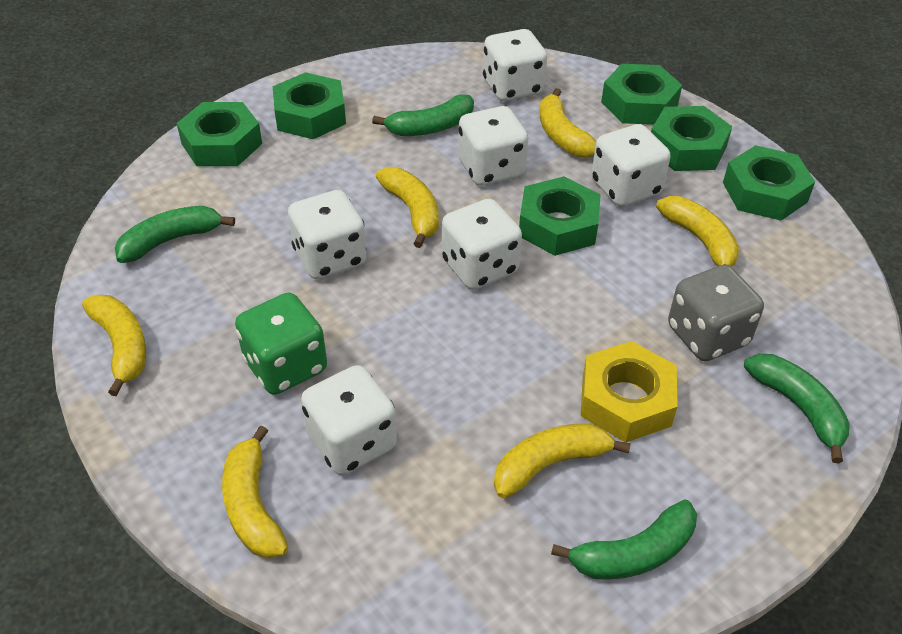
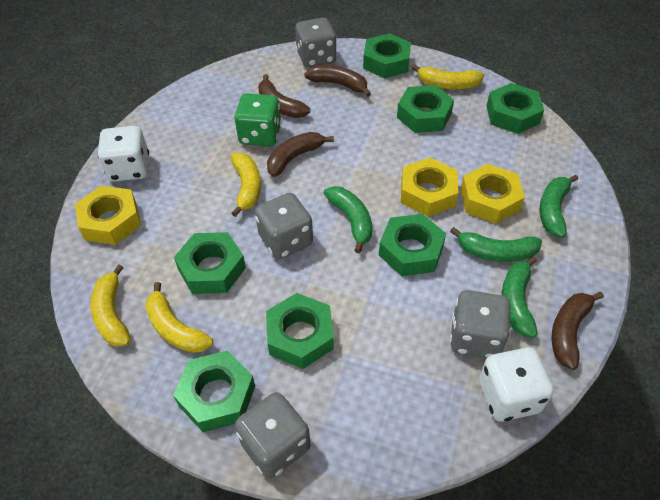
brown banana: none = 0 -> [258,74,310,118] [267,132,334,177] [304,65,371,97] [552,292,604,370] = 4
green nut: [177,102,262,166] [273,72,346,139] [519,176,601,256] [601,64,682,125] [651,106,732,171] [723,145,815,220] = 6 -> [173,351,255,432] [174,232,246,294] [266,293,334,369] [363,33,411,79] [379,214,446,276] [397,85,454,133] [487,83,544,134] = 7
grey dice: [668,265,764,361] = 1 -> [235,392,310,478] [255,193,313,259] [295,18,337,68] [450,290,510,358] = 4
white dice: [288,190,366,279] [301,365,397,475] [442,199,522,290] [458,106,528,186] [483,29,547,101] [591,124,671,207] = 6 -> [97,126,149,182] [479,347,554,422] = 2
yellow banana: [82,295,146,396] [222,426,288,559] [376,167,438,248] [494,424,631,498] [540,88,596,158] [656,196,739,267] = 6 -> [91,264,131,347] [145,282,213,353] [231,153,261,217] [412,64,484,89] = 4
yellow nut: [581,341,678,442] = 1 -> [75,186,141,245] [401,158,458,217] [460,164,525,224] = 3

